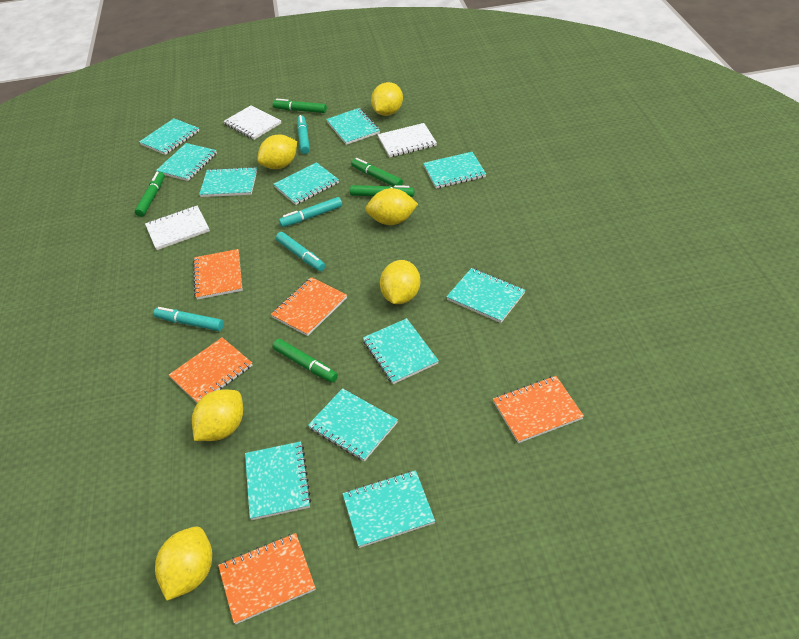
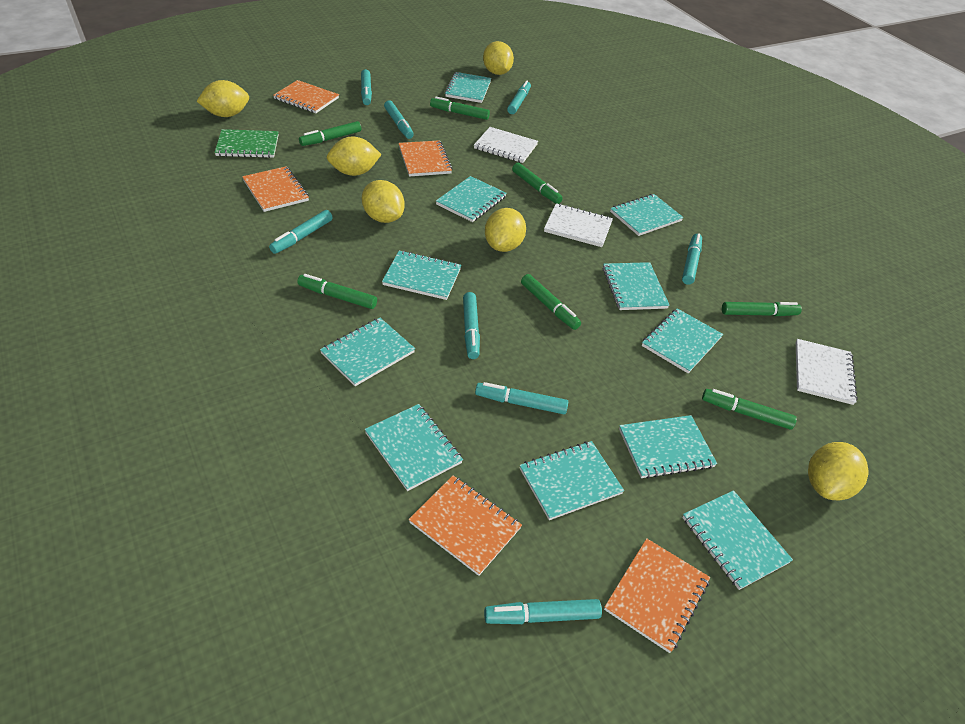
green marker: [135,172,165,217] [272,339,338,383] [273,99,327,113] [350,185,415,197] [351,158,403,186] = 5 -> [297,274,377,309] [299,121,361,146] [430,97,490,120] [512,163,563,204] [521,274,581,330] [702,389,797,430] [722,302,802,316] = 7
green notebook: none = 0 -> [214,129,279,158] = 1
turquoise marker: [154,307,224,331] [276,232,325,271] [279,197,342,227] [297,115,310,154] = 4 -> [269,210,333,254] [361,69,372,105] [384,100,414,139] [463,292,480,359] [475,382,568,414] [484,599,602,624] [507,80,531,114] [682,233,702,285] = 8

